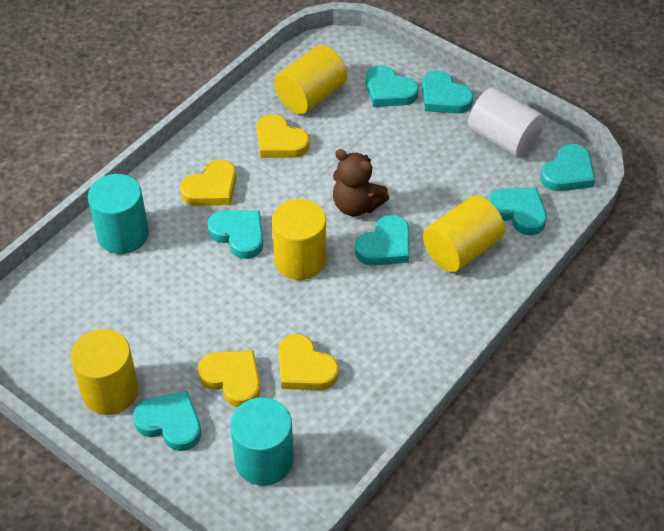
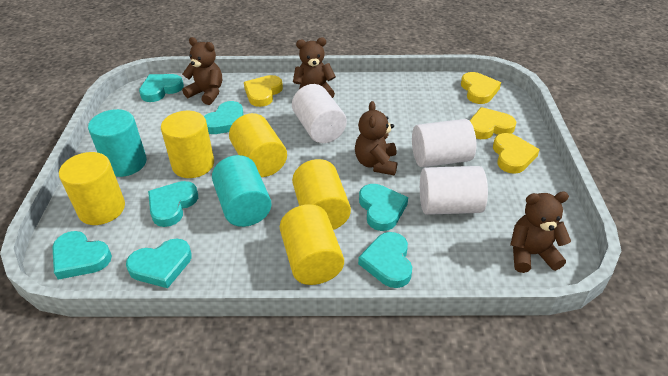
brown teddy bear: [333,149,389,216] = 1 -> [182,37,222,105] [293,37,336,98] [355,101,397,175] [510,191,571,273] = 4
white cylinder: [468,87,545,157] = 1 -> [292,84,347,143] [412,119,476,167] [420,166,488,215] = 3
yellow cylinder: [70,329,139,415] [272,199,326,280] [274,45,347,115] [423,196,505,272] = 4 -> [59,152,125,225] [161,111,214,178] [229,113,287,177] [280,204,344,285] [292,159,351,230] = 5

